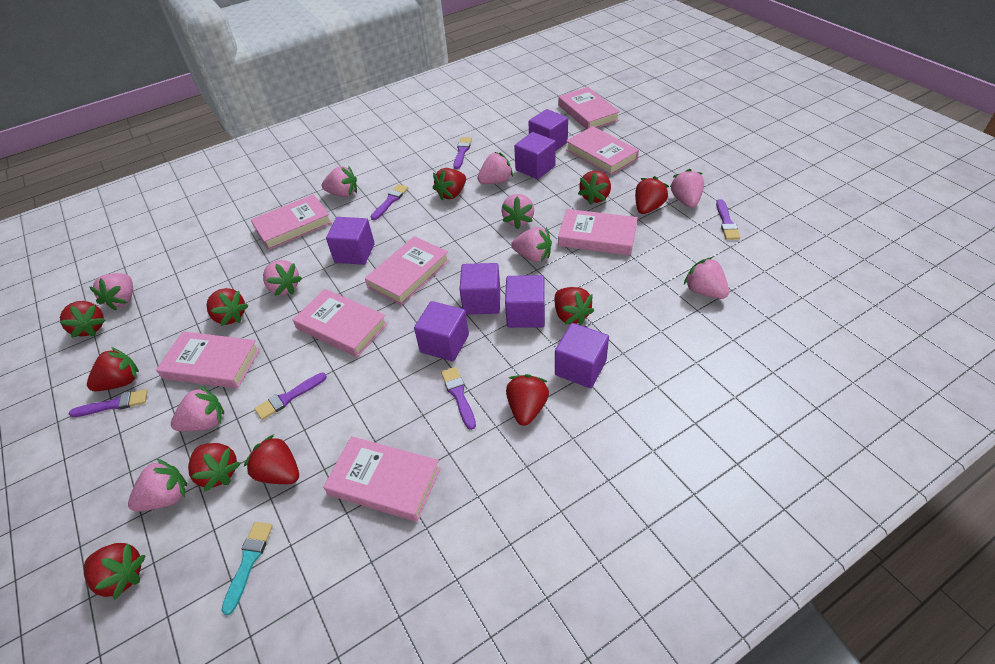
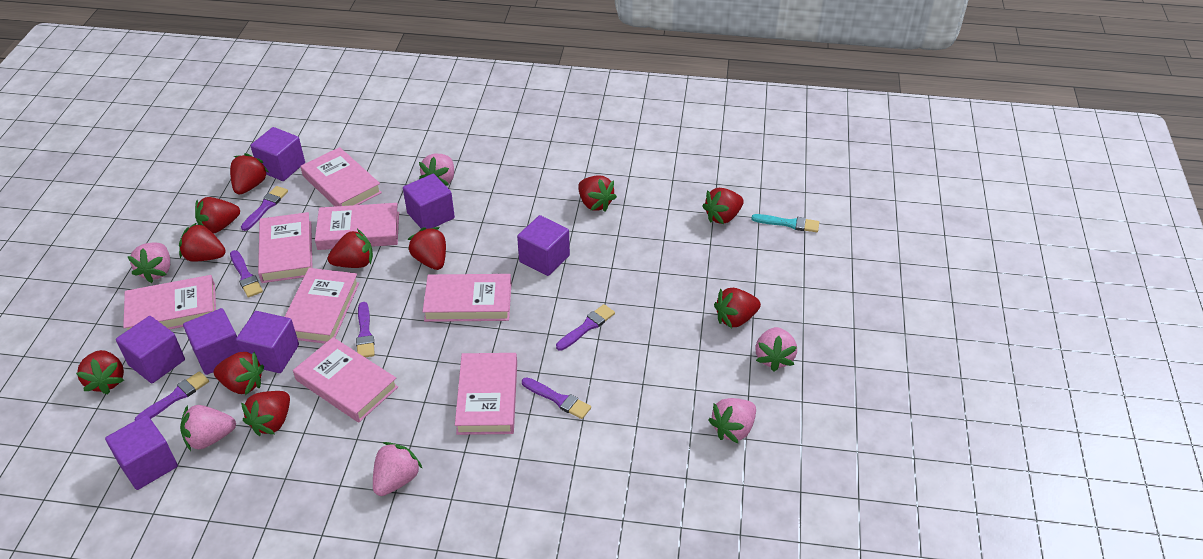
pink strawberry: [89,273,133,310] [128,459,187,512] [171,386,224,431] [263,260,302,296] [322,166,357,197] [477,152,513,184] [501,194,534,229] [511,227,552,262] [670,169,704,208] [684,257,729,299] = 10 -> [127,242,170,283] [180,405,236,451] [373,442,423,496] [419,154,454,186] [708,398,756,444] [755,327,797,372] = 6

